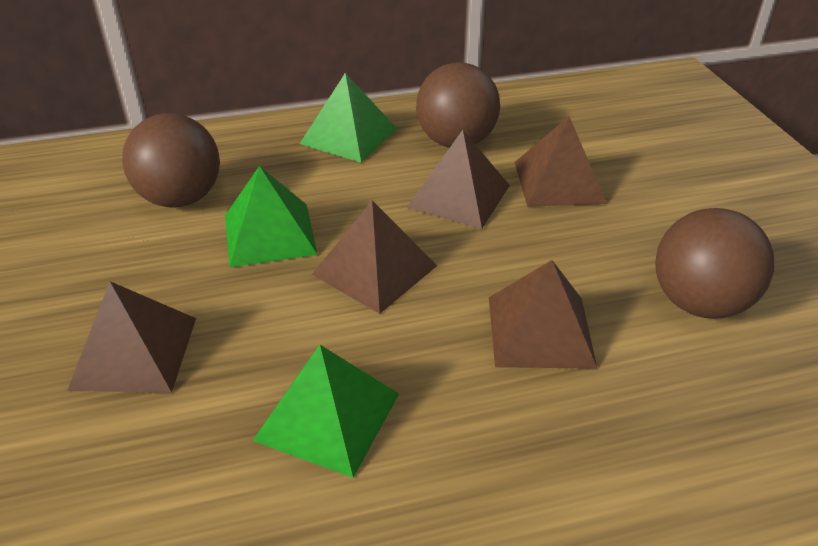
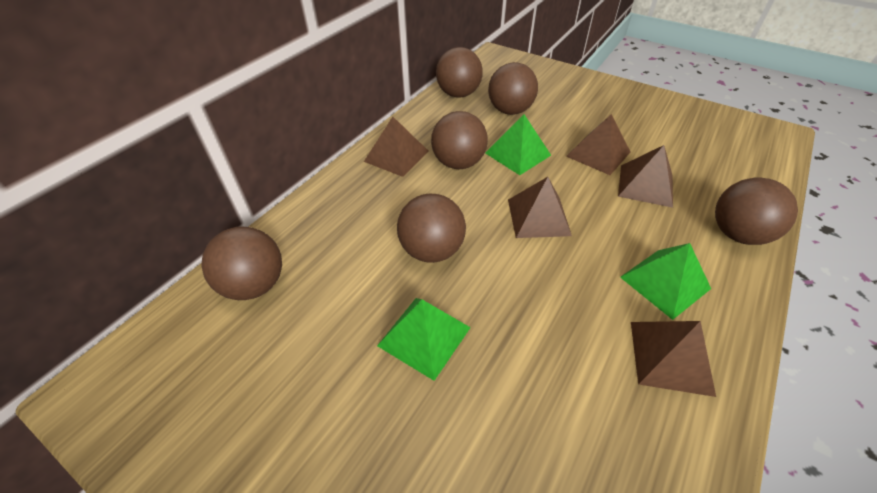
brown ball: [122,113,220,208] [416,62,500,148] [655,208,774,319] = 3 -> [201,226,282,300] [397,194,466,263] [431,111,488,169] [436,47,483,98] [488,62,538,115] [715,177,798,245] = 6

